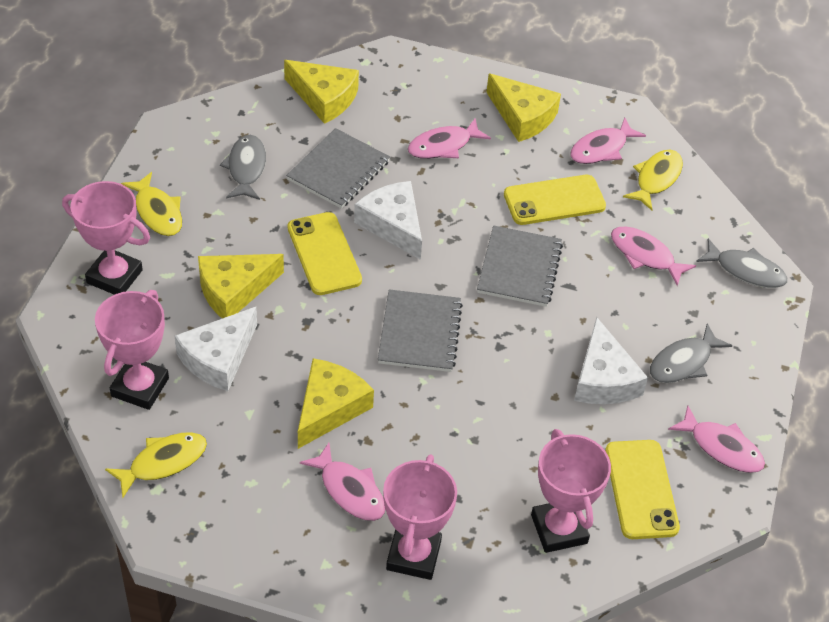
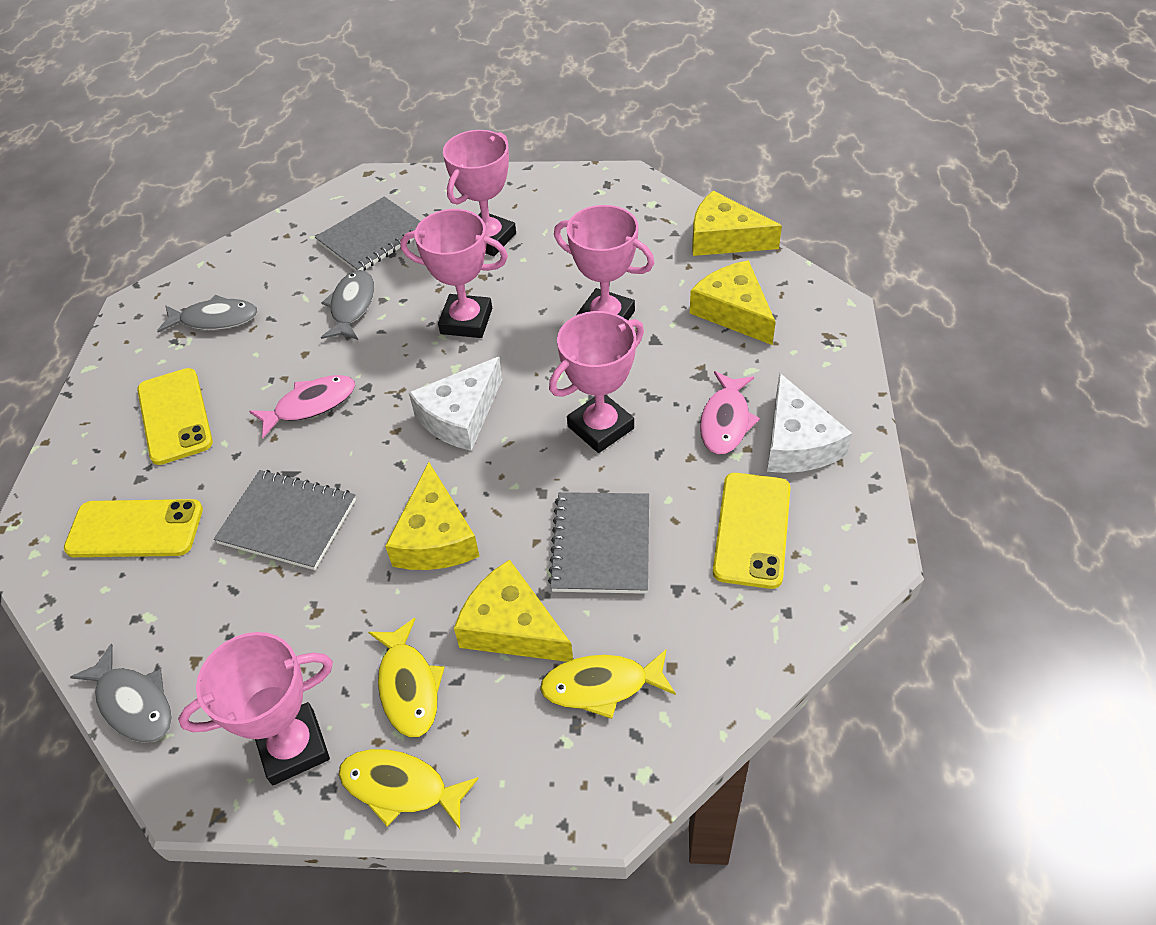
pink fish: [300,443,385,521] [408,118,491,159] [570,118,646,164] [611,226,696,286] [668,406,765,473] = 5 -> [249,375,355,438] [700,371,760,455] = 2
pink trophy: [62,181,150,295] [95,290,169,410] [383,454,457,580] [531,429,611,553] = 4 -> [178,632,333,785] [400,209,508,338] [443,130,516,256] [549,311,644,453] [554,205,654,320] = 5
white cheese: [175,307,257,391] [354,181,422,260] [574,317,648,404] = 3 -> [409,357,502,451] [767,373,852,473] = 2

